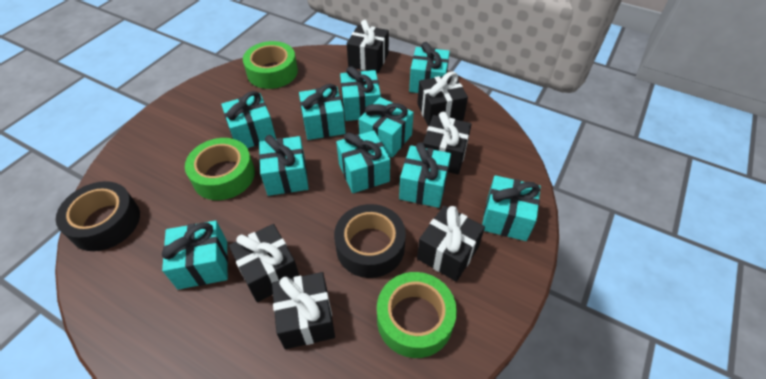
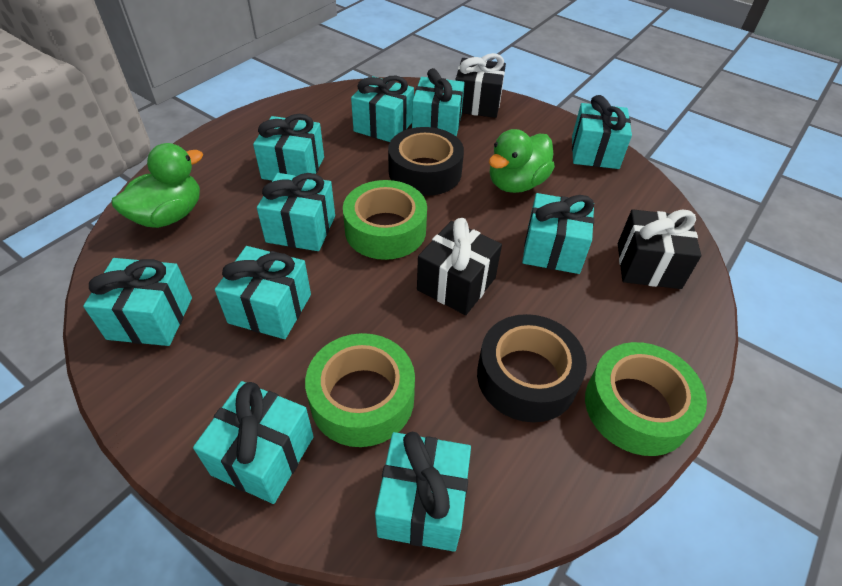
black gift: [229,224,299,302] [272,272,335,349] [347,20,389,73] [417,71,468,126] [417,205,485,282] [423,112,472,175] = 6 -> [417,218,502,315] [455,53,506,118] [618,209,701,289] = 3
green duck: none = 0 -> [112,143,203,228] [489,129,555,193] = 2

